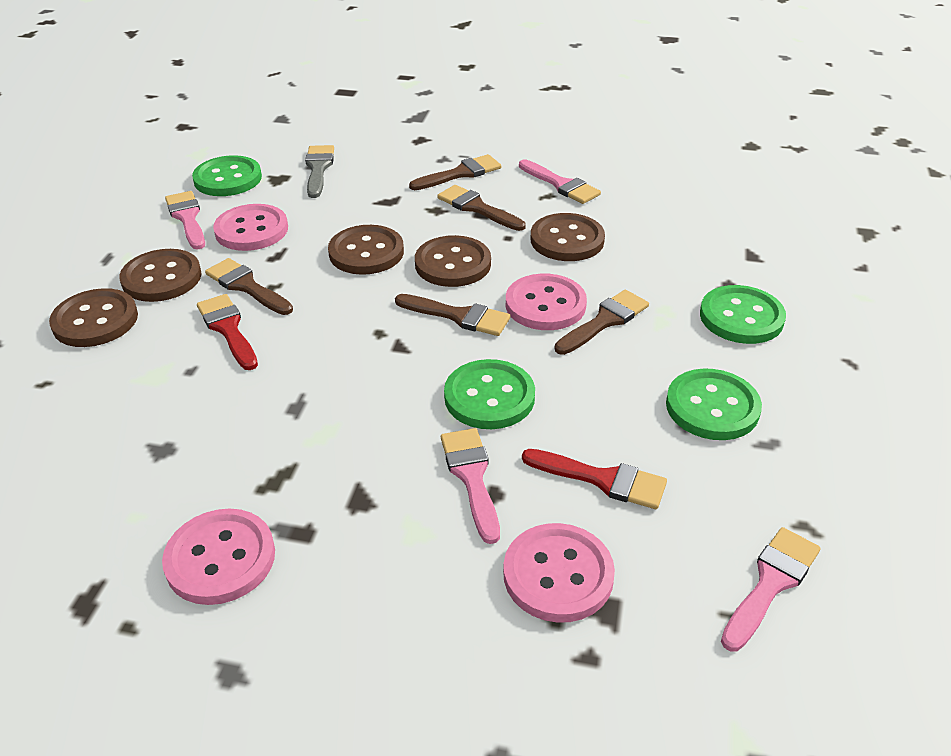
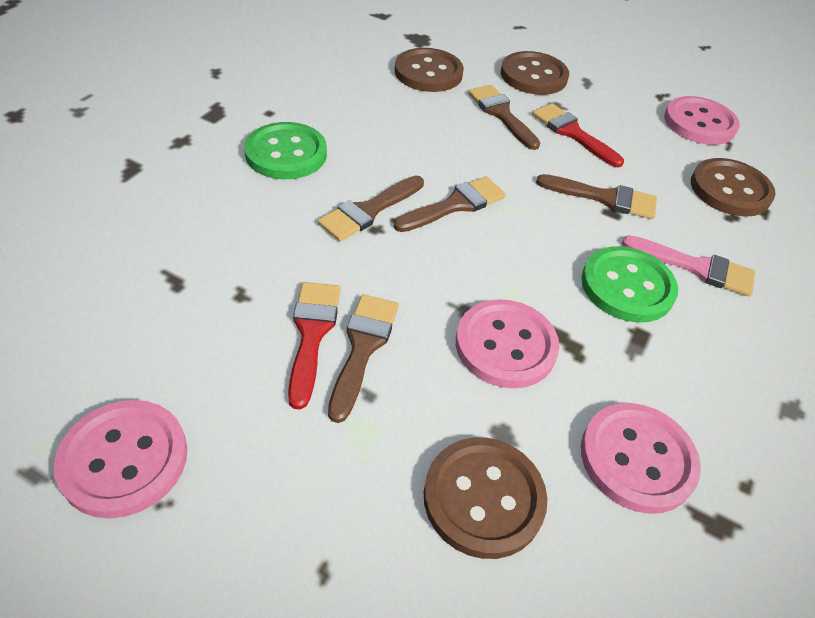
brown button: [49,288,138,347] [119,249,202,302] [328,225,404,275] [415,235,491,287] [531,213,605,261] = 5 -> [395,48,464,92] [424,437,547,559] [501,51,569,95] [691,158,775,217] = 4
green button: [192,155,262,196] [444,359,535,429] [666,369,762,440] [700,285,786,344] = 4 -> [244,122,327,179] [581,246,678,323] = 2
grey brush: [305,145,334,198] = 1 -> none = 0
pink brush: [165,191,205,250] [441,428,500,544] [519,159,601,204] [721,527,821,651] = 4 -> [622,235,756,296] = 1

